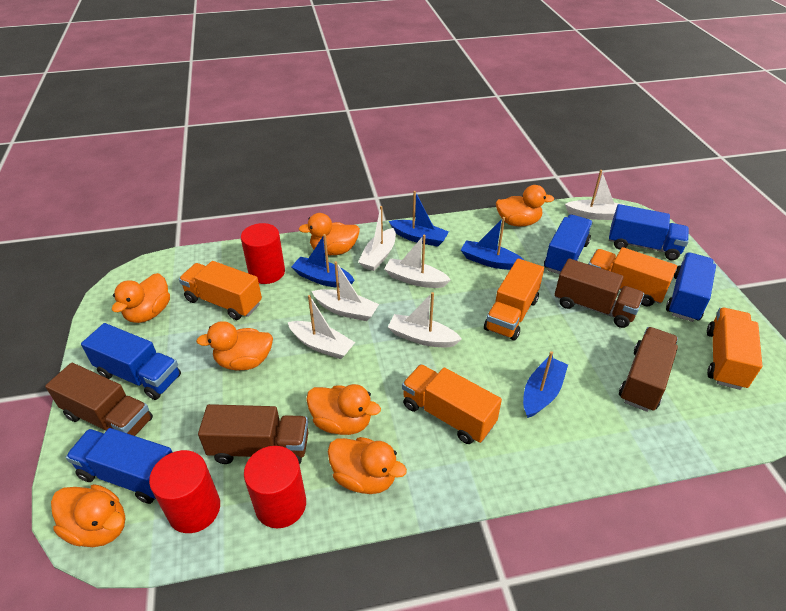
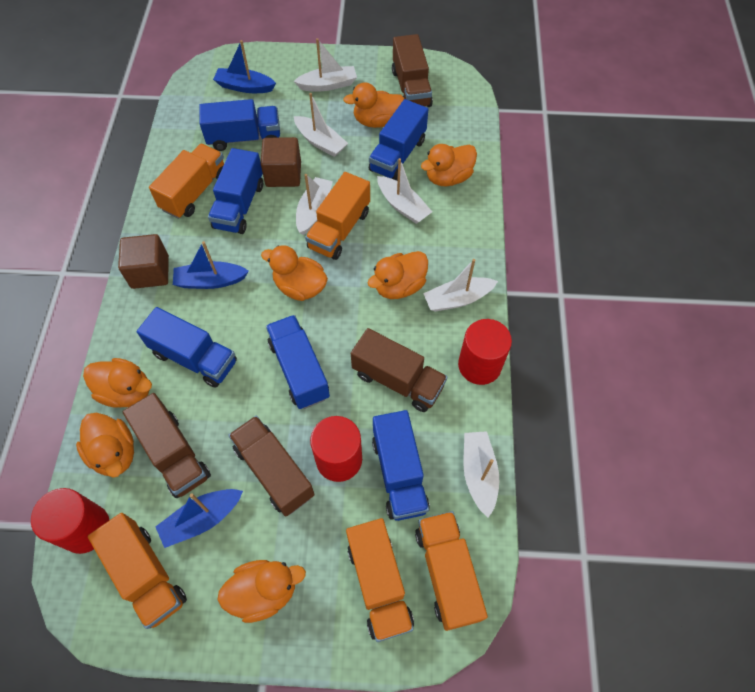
blue boat: [291,234,355,288] [389,191,449,247] [461,217,524,270] [523,351,568,418] = 4 -> [155,489,243,548] [173,241,249,289] [213,40,276,93] = 3
blue truck: [66,428,173,504] [81,323,181,400] [544,214,593,274] [609,204,689,260] [666,252,716,322] = 5 -> [137,307,237,388] [199,99,280,151] [208,148,263,234] [266,315,330,409] [369,99,428,181] [372,410,430,521] = 6
brown cube: none = 0 -> [118,234,169,289] [260,137,301,187] = 2

